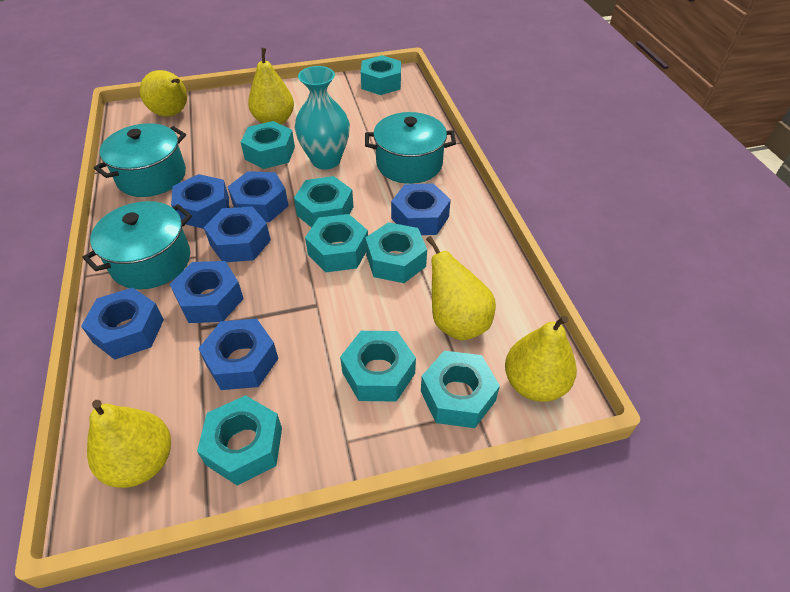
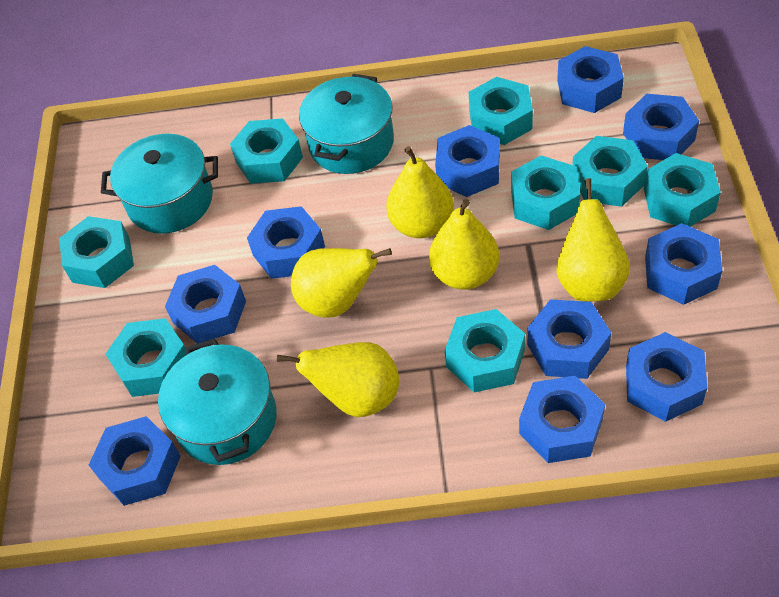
blue nut: [81,287,164,360] [170,261,244,323] [171,174,229,229] [198,319,278,390] [204,206,271,262] [228,171,288,222] [391,184,451,235] = 7 -> [89,416,181,506] [165,265,246,344] [247,206,325,279] [435,125,500,197] [519,376,605,463] [527,299,611,379] [557,46,624,113] [623,94,699,160] [626,332,707,422] [645,223,722,305] = 10
turquoise vase: [295,66,350,169] = 1 -> none = 0

